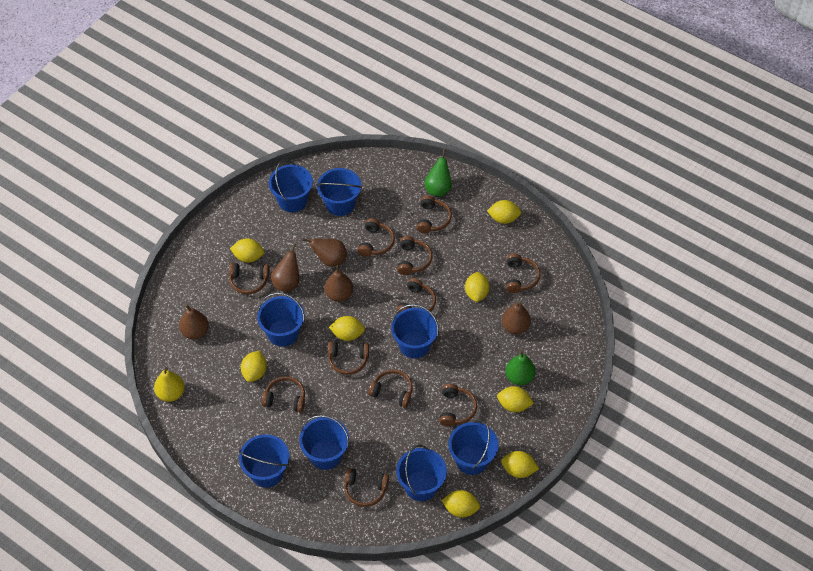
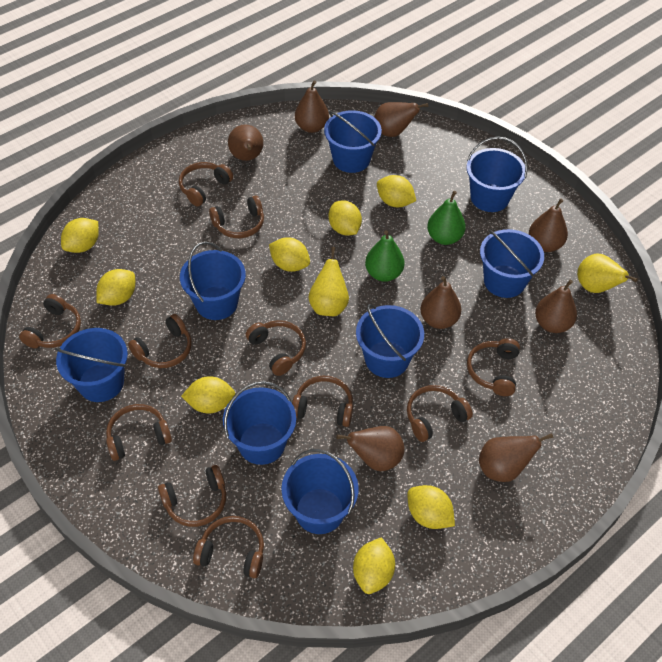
brown pear: [179,304,209,339] [271,243,299,292] [303,238,347,267] [325,265,353,302] [502,302,531,334] = 5 -> [228,125,263,161] [295,80,329,133] [336,426,404,471] [374,102,428,137] [420,276,461,329] [479,433,553,482] [529,199,568,252] [535,280,577,333] = 8
yellow pear: [154,367,185,402] = 1 -> [308,247,349,316] [577,253,638,293] = 2

